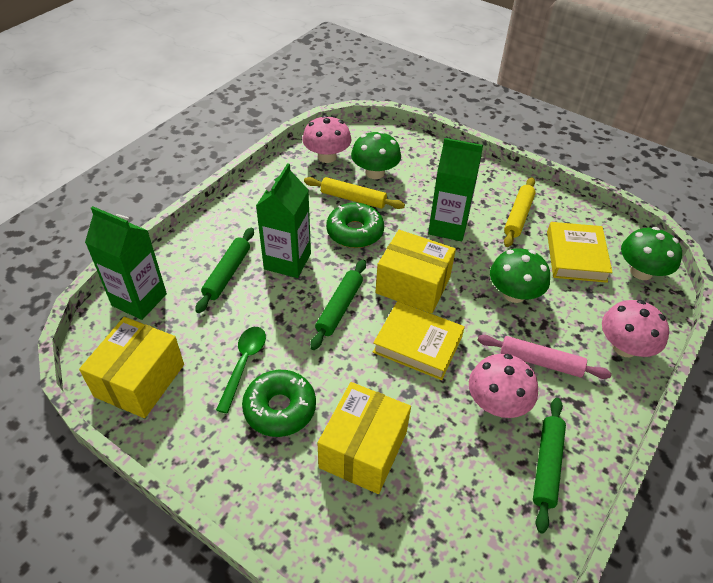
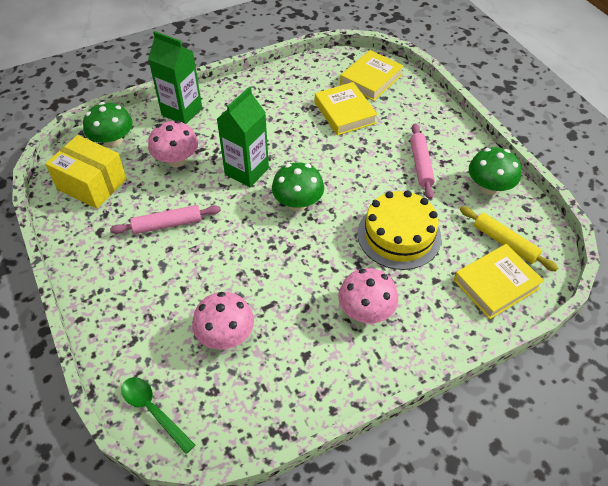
green carton: [85,206,167,320] [256,163,311,278] [428,138,483,241] = 3 -> [148,31,202,124] [217,87,269,187] = 2
green donut: [242,370,316,437] [326,203,384,248] = 2 -> none = 0
green rolling pin: [195,228,254,313] [310,260,366,350] [533,398,566,533] = 3 -> none = 0
pink rolling pin: [478,335,612,379] = 1 -> [110,205,221,234] [410,124,435,199] = 2
yellow book: [373,301,465,380] [547,222,613,283] = 2 -> [315,82,378,136] [340,50,404,101] [454,244,544,319] = 3
yellow box: [79,317,184,418] [317,382,411,494] [375,230,456,314] = 3 -> [45,135,127,209] = 1
yellow cake: none = 0 -> [358,190,442,270] = 1
yellow rolling pin: [304,177,405,209] [504,177,536,247] = 2 -> [460,206,558,272] = 1

